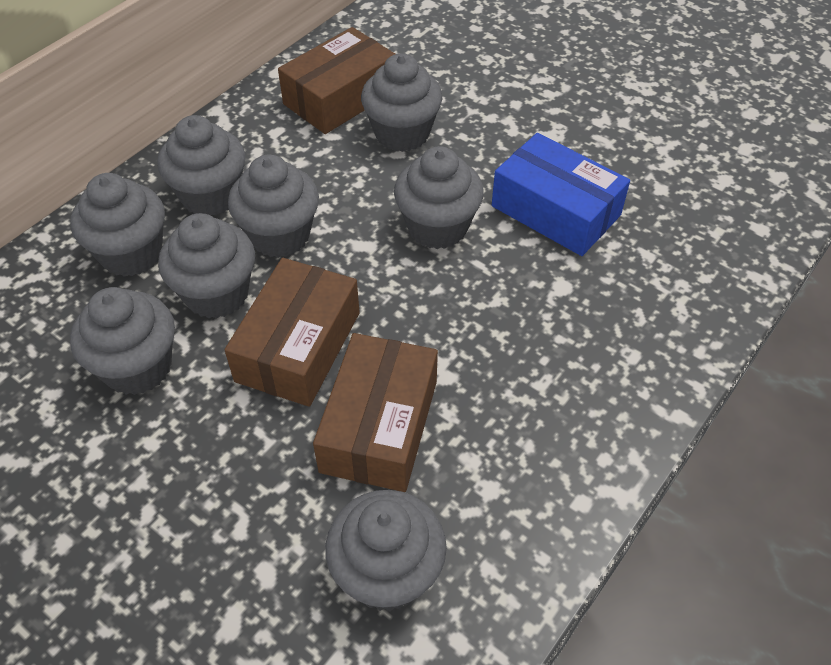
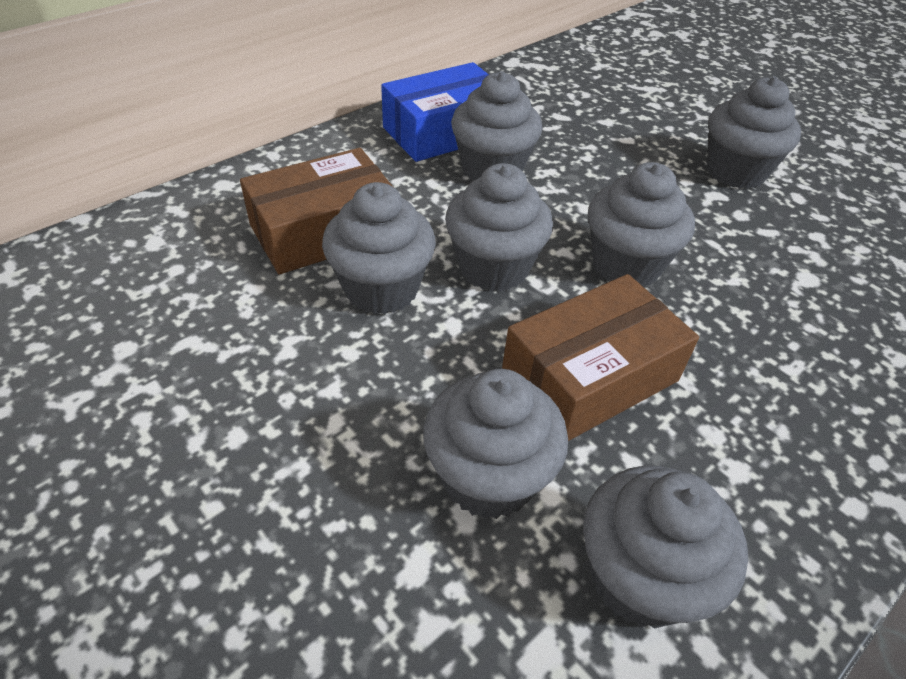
brown box: [225,258,360,407] [278,27,395,134] [313,333,438,492] = 3 -> [240,148,393,274] [502,274,699,441] = 2
grey cupcake: [70,173,165,276] [70,287,175,395] [157,115,245,216] [158,213,255,319] [228,155,319,258] [325,490,447,611] [361,53,443,152] [394,146,484,249] = 8 -> [322,182,436,315] [423,369,568,519] [445,163,553,291] [451,71,542,180] [583,466,748,628] [588,162,695,286] [707,76,801,189] = 7

